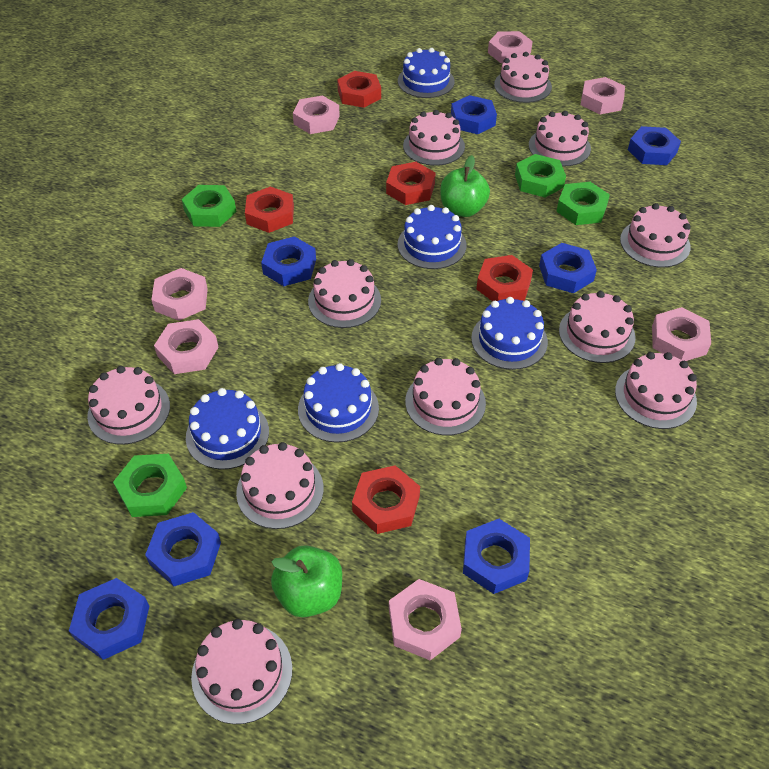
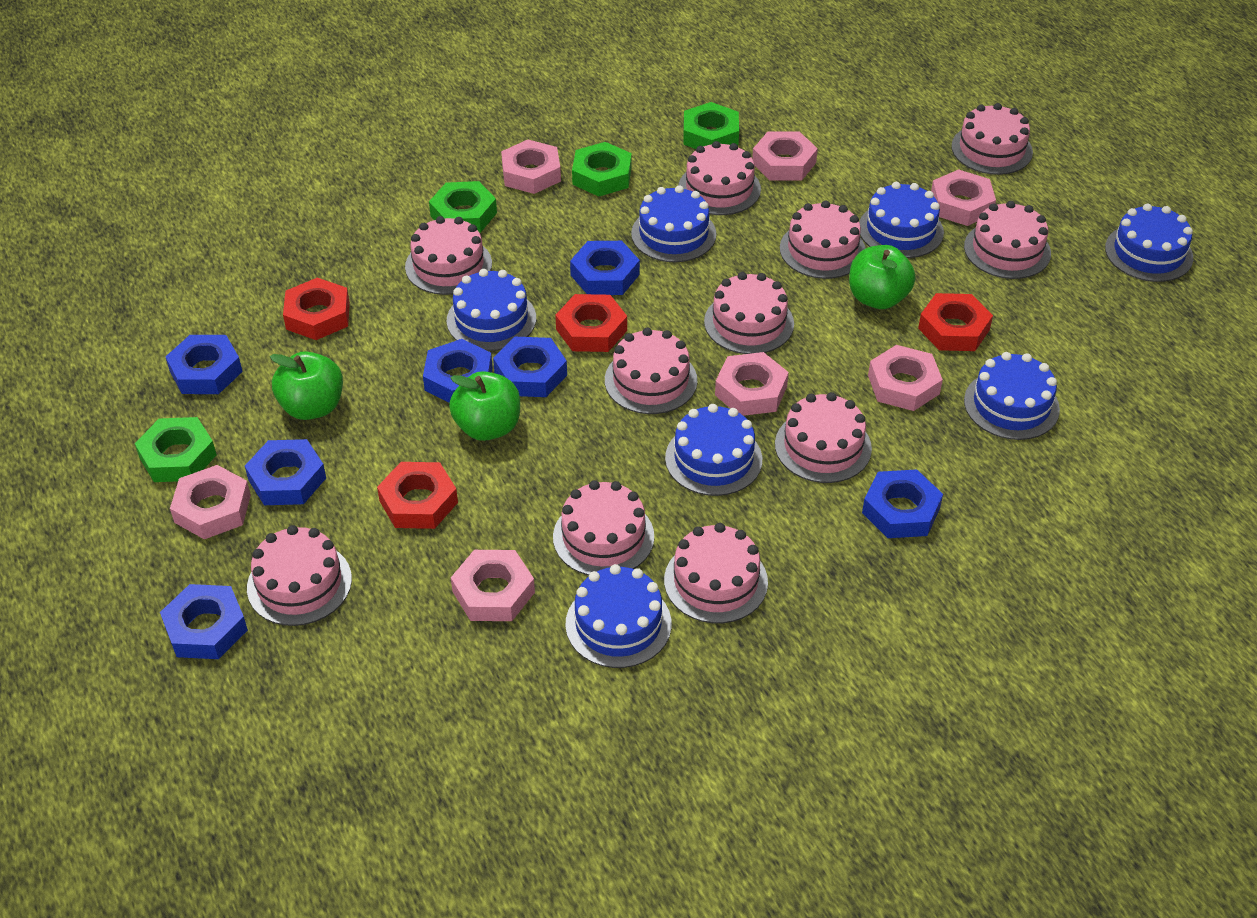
blue cake: [186,388,269,470] [298,363,379,443] [398,48,455,98] [398,205,466,269] [471,297,548,370] = 5 -> [447,269,536,351] [565,564,671,668] [631,185,716,262] [665,404,762,496] [859,182,944,258] [964,352,1060,440] [1105,203,1193,282] = 7
green apple: [271,545,342,617] [440,155,490,217] = 2 -> [270,351,343,420] [449,371,520,441] [849,245,916,309] = 3
red nut: [245,186,294,233] [337,71,381,108] [352,465,420,534] [386,162,436,205] [476,255,533,301] = 5 -> [283,278,350,340] [377,462,458,529] [555,294,627,352] [918,293,993,351] = 4

